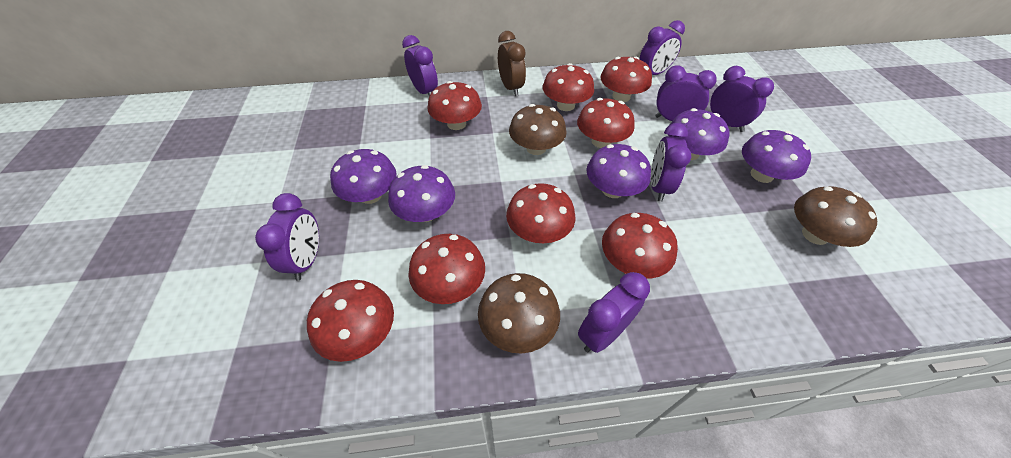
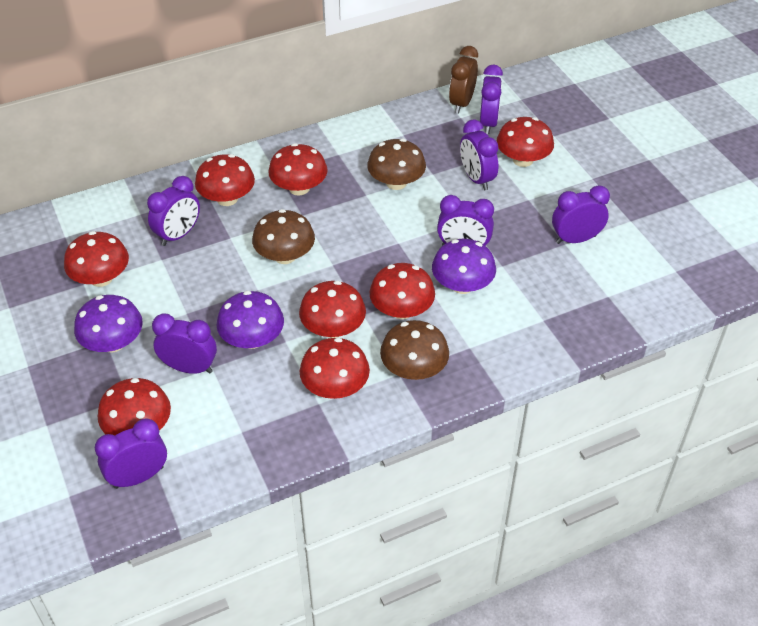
purple mushroom: [330,149,397,204] [388,165,455,222] [586,144,651,198] [668,108,730,160] [742,130,811,183] = 5 -> [74,295,143,353] [216,291,284,349] [432,239,496,294] = 3

